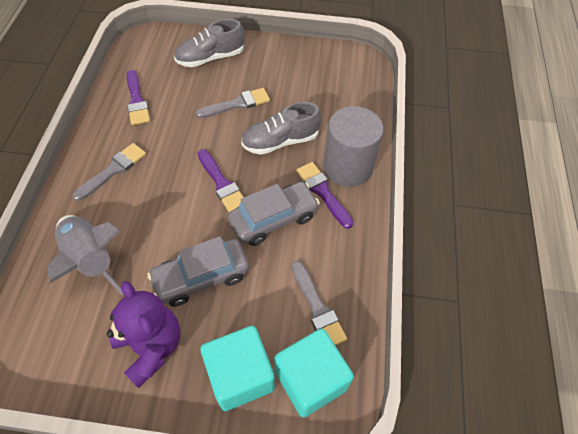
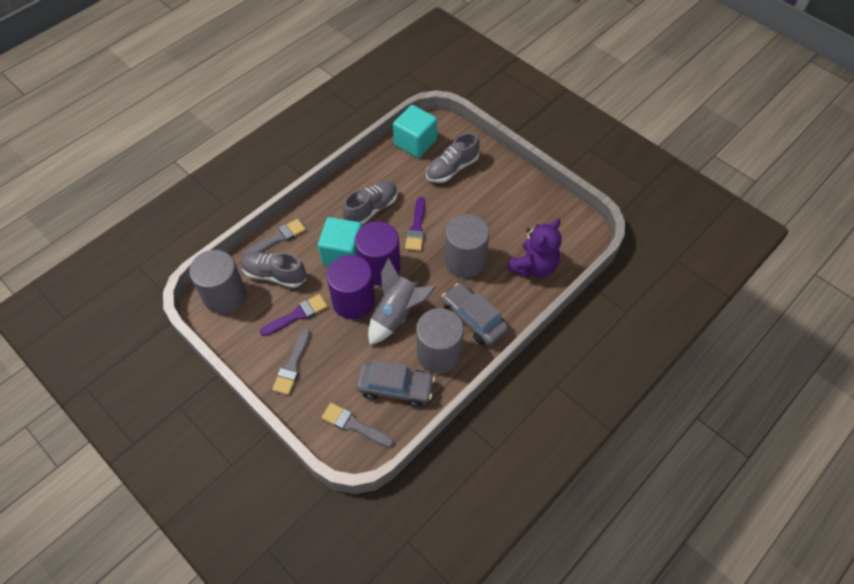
grey cylinder: [323,106,384,187] = 1 -> [189,250,246,314] [416,308,464,374] [444,214,489,278] = 3
grey shoe: [174,19,244,67] [241,102,321,155] = 2 -> [240,252,306,288] [343,181,398,225] [426,132,480,183] = 3
purple brush: [127,70,150,125] [198,149,244,212] [296,162,353,229] = 3 -> [260,294,328,336] [405,197,425,251] = 2
purple cylinder: none = 0 -> [326,255,375,319] [355,221,401,285] = 2

